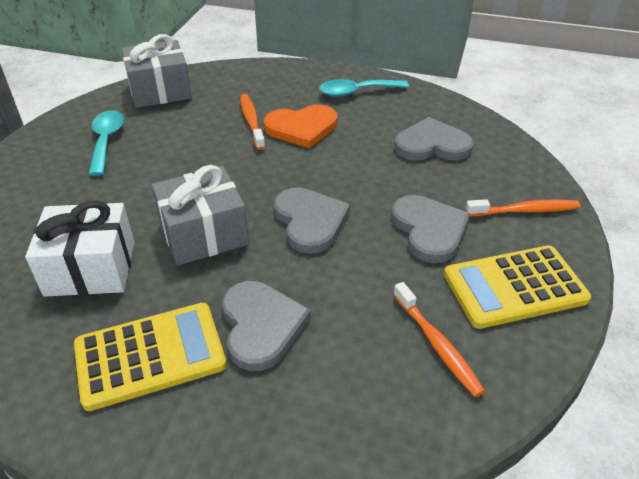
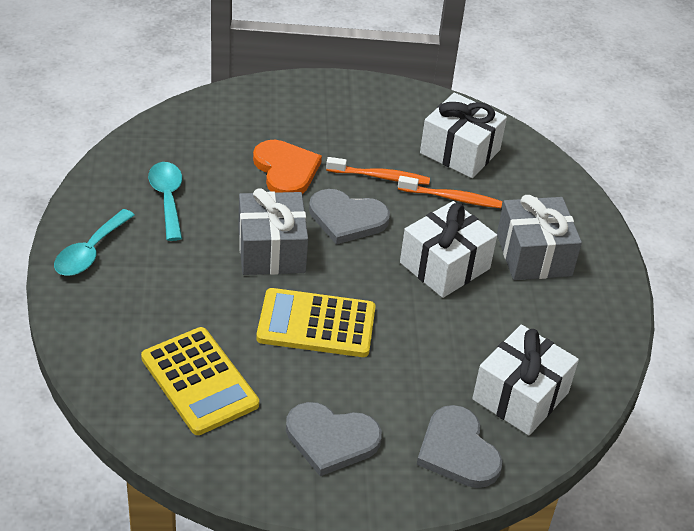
grey heart: [222,281,311,371] [274,187,350,254] [391,195,470,263] [394,117,473,161] = 4 -> [286,402,382,476] [309,189,390,244] [417,405,503,488] = 3
orange toothbrush: [240,94,265,150] [393,282,485,397] [465,199,580,216] = 3 -> [326,157,430,185] [398,176,502,208] = 2
white gift: [25,200,135,297] = 1 -> [400,201,497,298] [420,93,507,178] [472,325,579,435] = 3

